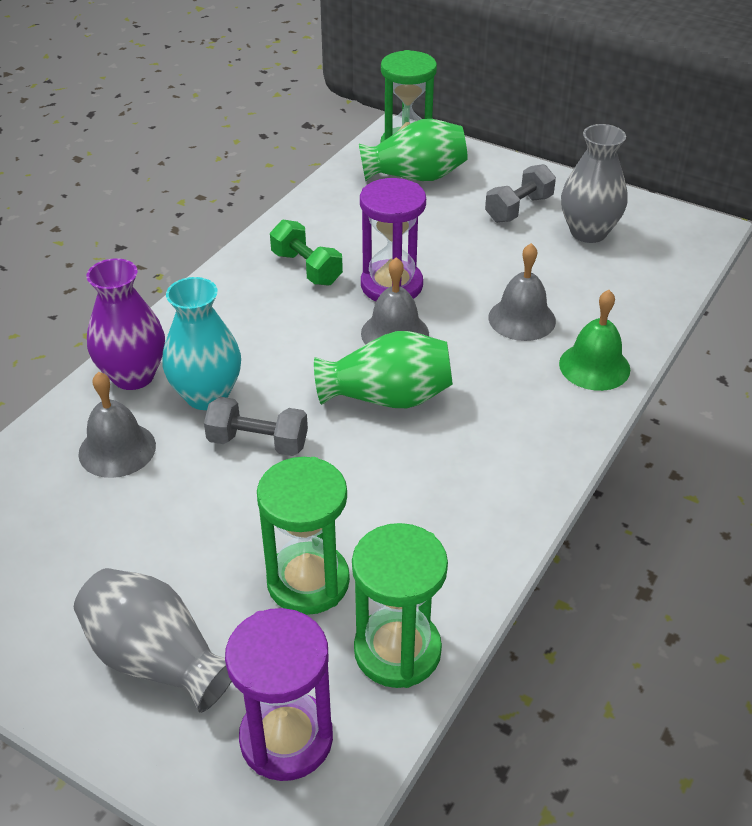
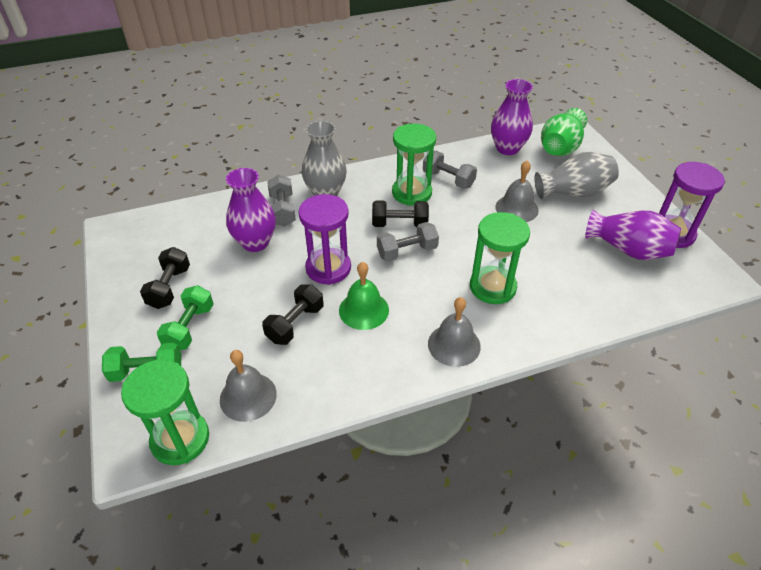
black dumbbell: none = 0 -> [140,247,190,309] [262,284,323,345] [372,200,429,227] = 3
green dumbbell: [270,220,343,286] = 1 -> [102,343,181,382] [157,285,214,350] = 2
green vase: [314,331,453,408] [359,119,468,181] = 2 -> [541,108,587,156] = 1
grey dumbbell: [204,397,308,456] [485,164,556,223] = 2 -> [267,175,296,227] [377,222,439,262] [423,151,477,189] = 3
purple vase: [86,258,165,390] = 1 -> [226,168,276,252] [491,79,533,155] [586,210,681,260] = 3
turquoise vase: [162,277,241,410] = 1 -> none = 0

